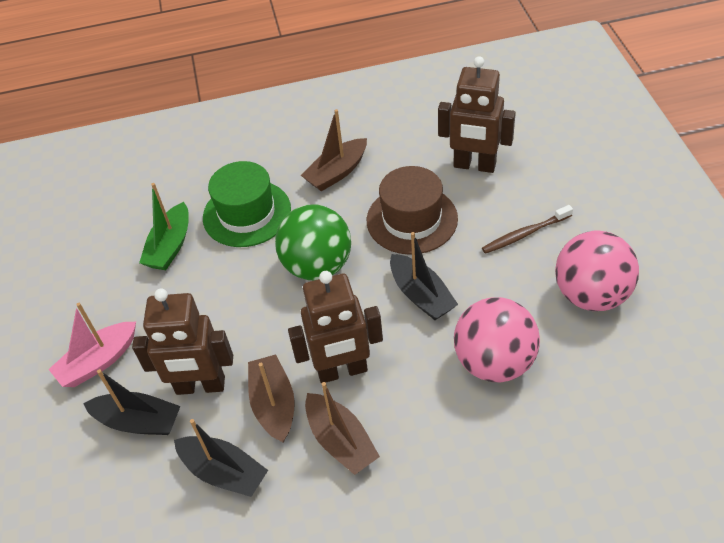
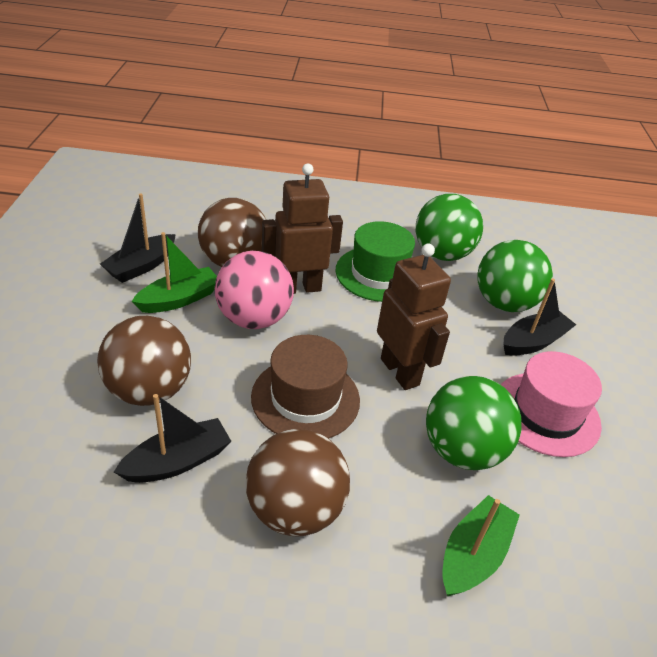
brown ball: none = 0 -> [97,316,191,406] [198,198,266,267] [245,429,350,536] = 3
brown boat: [248,355,295,443] [301,109,367,191] [305,382,380,475] = 3 -> none = 0
brown robot: [132,288,233,395] [288,271,383,383] [438,56,516,173] = 3 -> [262,164,343,294] [377,244,451,390] = 2
brown toothbrush: [482,205,573,254] = 1 -> none = 0
green ball: [275,205,351,280] = 1 -> [416,194,483,261] [426,376,522,470] [477,240,553,312] = 3
green boat: [139,183,189,270] = 1 -> [131,232,217,313] [443,495,520,596] = 2
pink ball: [454,297,540,382] [555,231,639,311] = 2 -> [215,251,294,329] = 1
pink boat: [48,303,136,387] = 1 -> none = 0
pink hat: none = 0 -> [500,351,602,457] = 1

